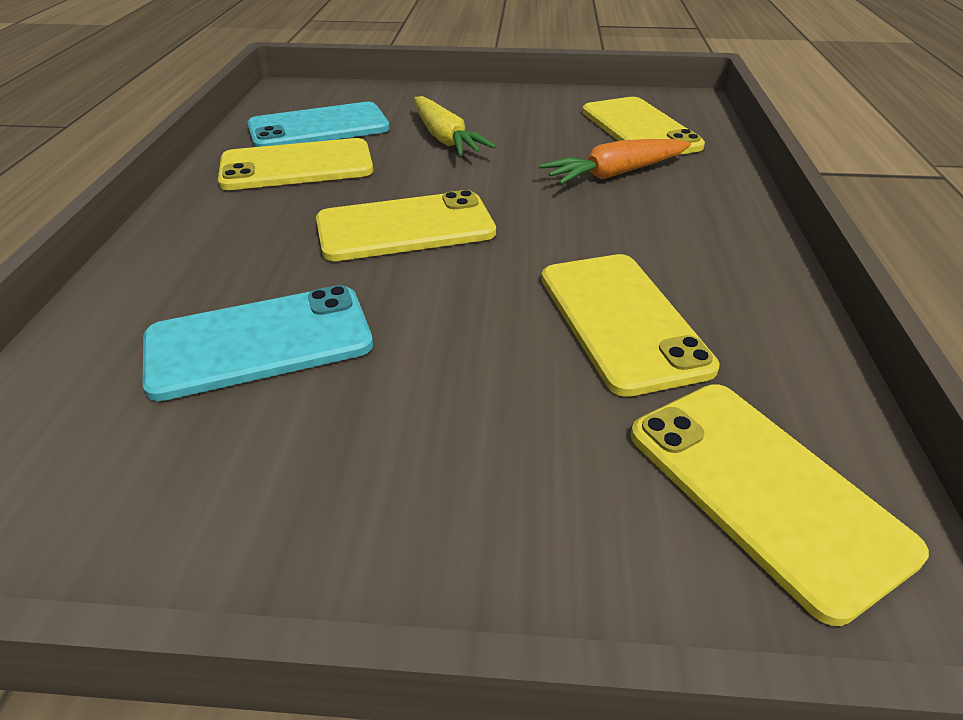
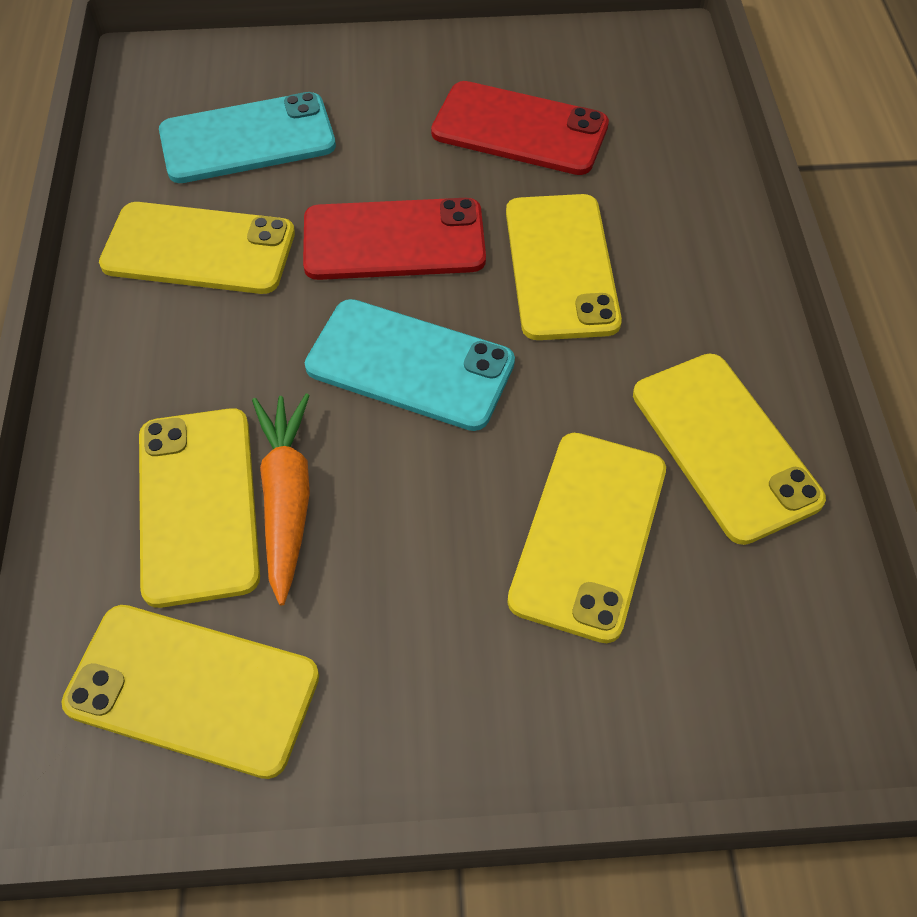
red phone: none = 0 -> [303,198,486,280] [431,81,609,175] = 2
yellow carrot: [414,96,496,156] = 1 -> none = 0
yellow phone: [218,138,373,190] [316,190,496,261] [541,254,720,397] [582,97,705,155] [631,384,929,626] = 5 -> [61,605,319,779] [99,202,295,294] [139,408,260,608] [506,194,622,340] [507,433,666,643] [633,354,826,545] = 6

